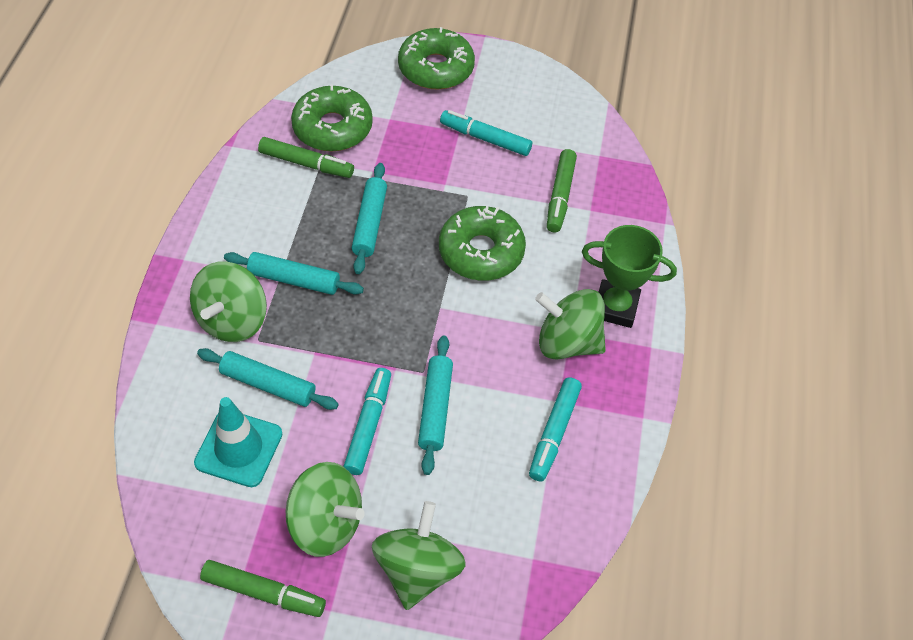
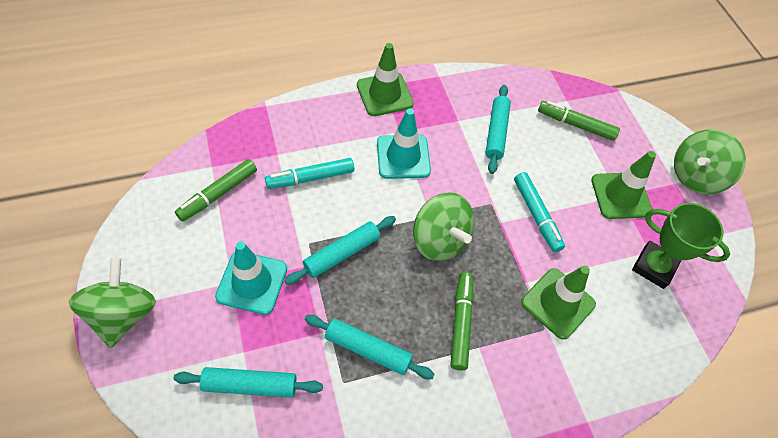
green donut: [291,84,373,152] [398,27,475,90] [439,206,526,281] = 3 -> none = 0
green spinning top: [190,261,267,342] [286,462,365,557] [372,501,466,610] [535,289,606,360] = 4 -> [69,257,156,348] [413,192,475,261] [674,129,746,194] = 3
green traffic cone: none = 0 -> [357,43,414,116] [521,266,596,340] [591,151,656,219] = 3
turquoise marker: [343,368,391,475] [440,110,532,156] [529,378,582,481] = 3 -> [265,158,354,189] [514,172,565,252] = 2
turquoise traffic cone: [194,397,282,487] = 1 -> [215,242,287,315] [377,108,431,179] = 2

